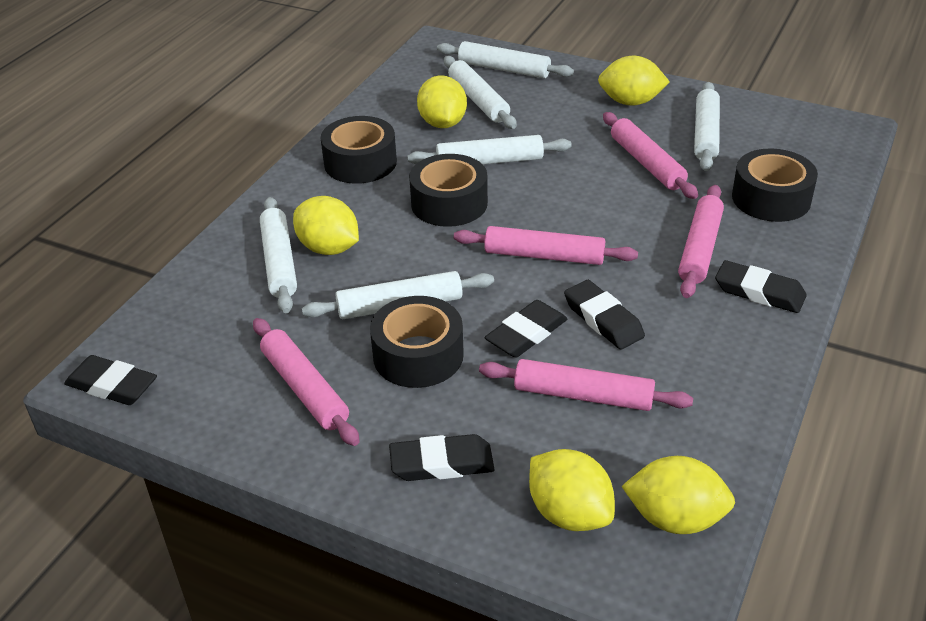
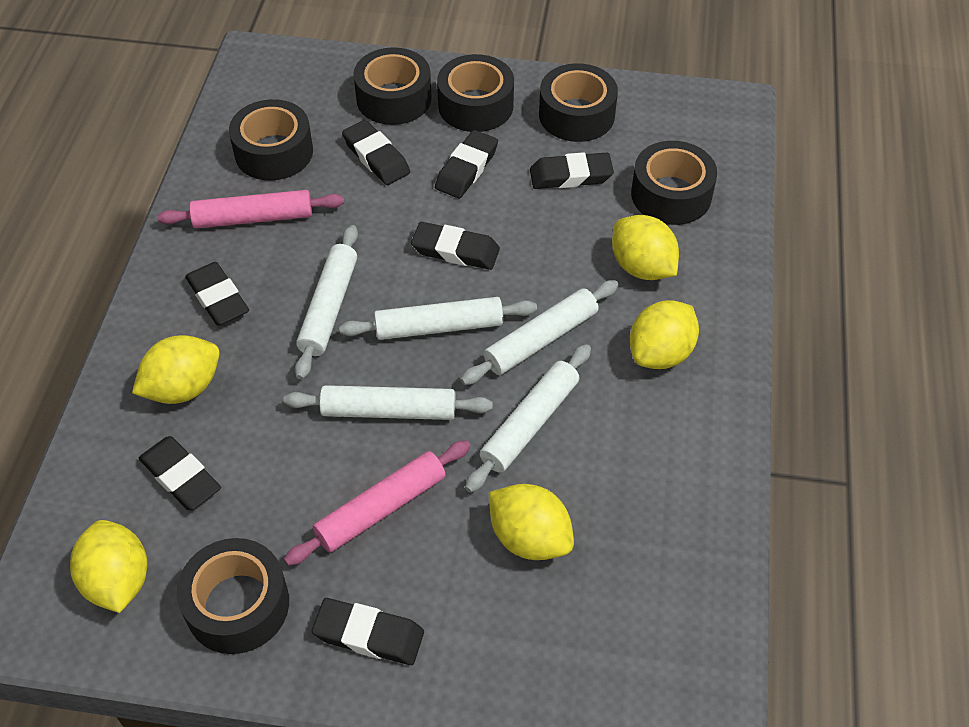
black eraser: [64,355,157,405] [389,434,495,481] [485,300,568,357] [564,280,645,350] [715,260,807,313] = 5 -> [139,436,221,510] [185,262,249,326] [312,598,424,665] [342,120,410,185] [411,222,500,270] [435,130,498,198] [530,152,614,189] = 7
black tape: [321,116,397,184] [370,296,464,388] [409,154,488,227] [732,148,818,222] = 4 -> [177,538,289,654] [229,99,313,181] [353,47,432,125] [437,54,514,132] [539,63,618,142] [631,141,717,225] = 6
pink rolling pin: [253,318,360,446] [454,226,638,265] [479,359,693,411] [603,112,698,199] [678,185,724,298] = 5 -> [157,190,344,228] [284,440,471,566] = 2
white rolling pin: [260,197,297,313] [302,271,494,319] [407,135,572,164] [437,41,574,78] [444,56,517,129] [694,82,720,171] = 6 -> [283,385,493,420] [295,225,358,380] [339,297,537,340] [460,280,619,385] [465,344,591,493] = 5

